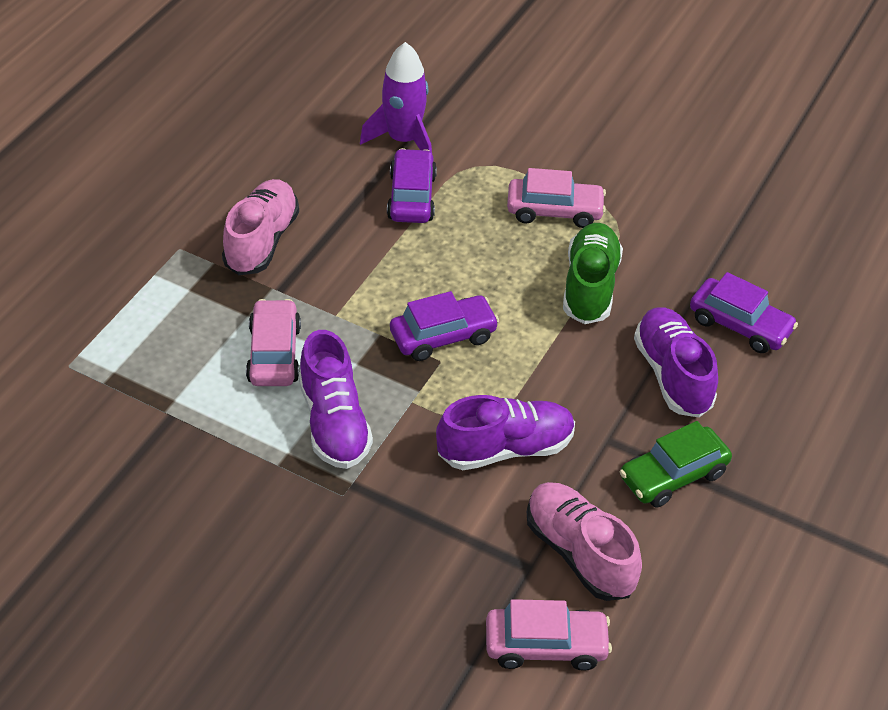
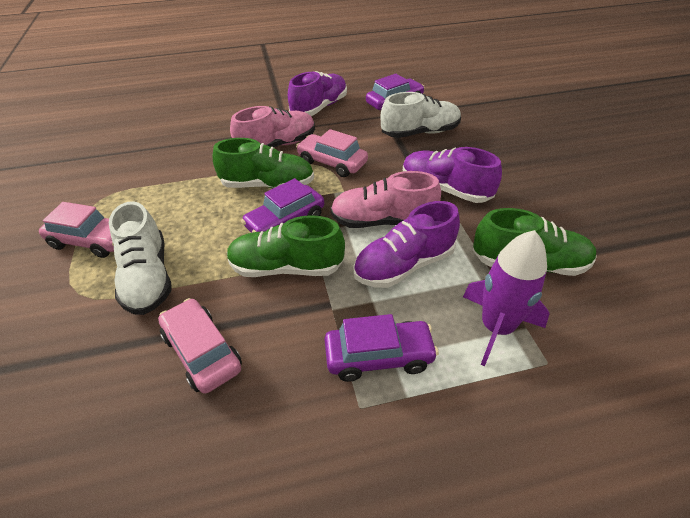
green car: [620,421,732,507] = 1 -> none = 0
green shoe: [563,223,623,324] = 1 -> [213,138,314,188] [227,215,345,277] [473,208,597,276] = 3
white shoe: none = 0 -> [109,201,172,315] [381,92,461,138] = 2

